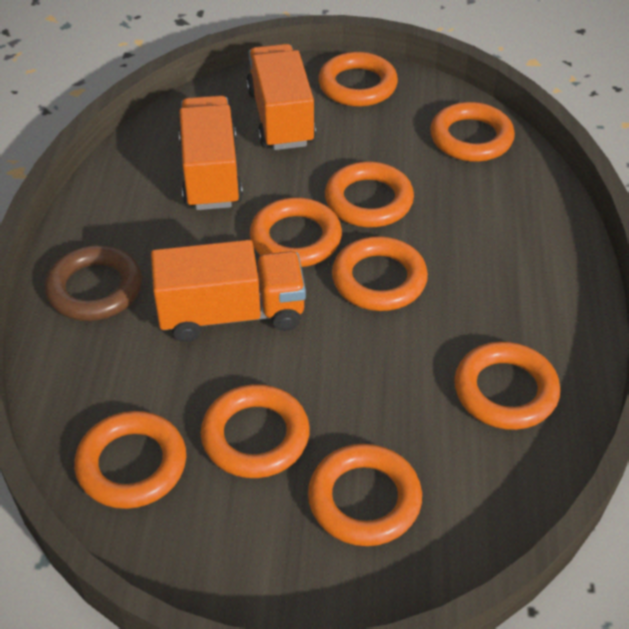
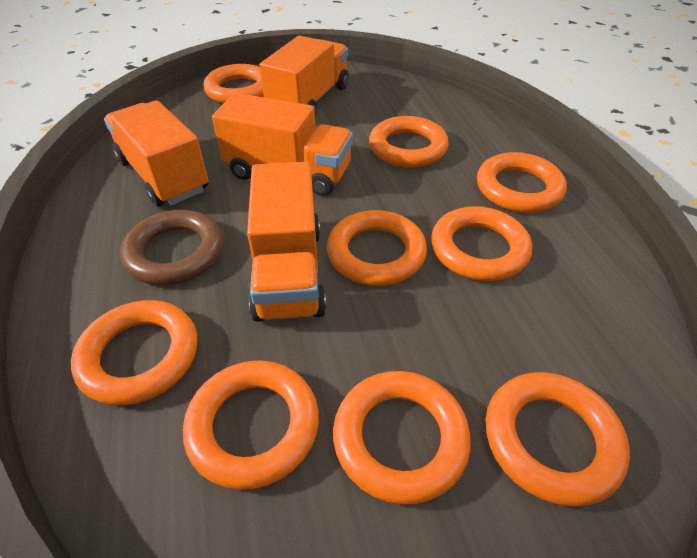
orange truck: [151,240,306,342] [179,95,243,210] [246,44,316,150] = 3 -> [104,100,208,207] [212,93,353,196] [247,162,326,322] [260,36,349,115] = 4

